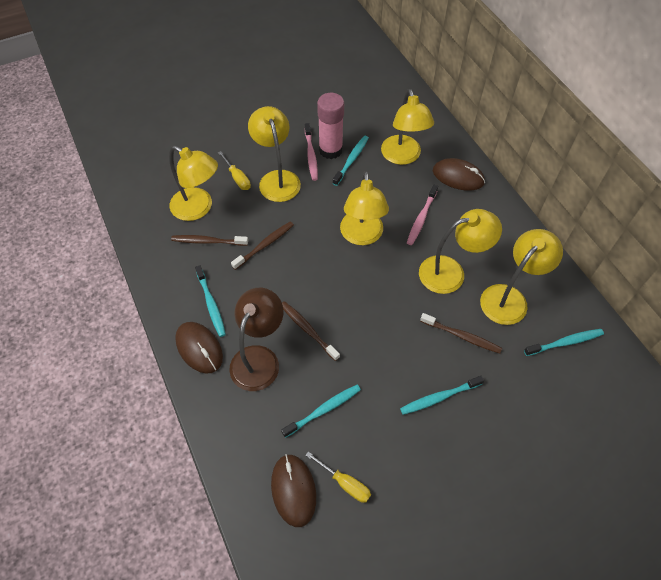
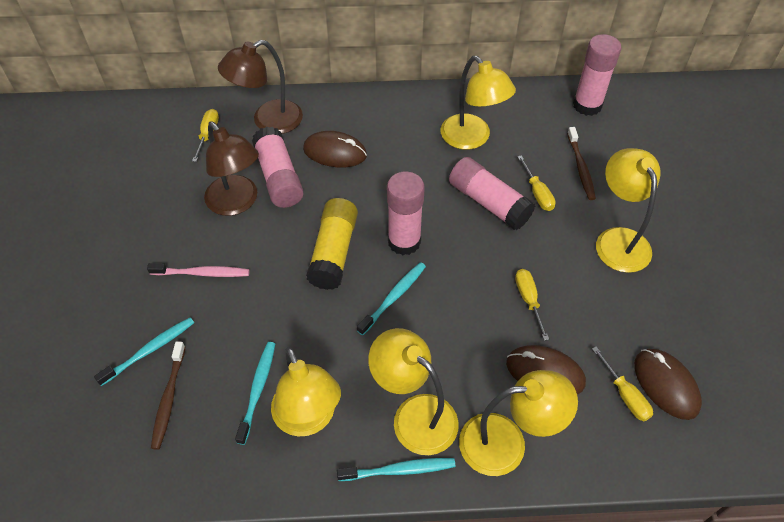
brown lamp: [229,288,283,391] = 1 -> [204,121,259,216] [218,40,303,134] = 2
brown toothbrush: [171,235,248,246] [231,221,294,270] [282,301,340,361] [420,313,502,354] = 4 -> [151,341,185,450] [567,127,596,200] = 2
pink glue stick: [317,93,344,159] = 1 -> [252,127,304,208] [387,172,425,255] [449,157,535,230] [573,34,621,116] = 4
pink toothbrush: [305,123,318,181] [407,185,438,245] = 2 -> [147,263,250,277] = 1
turquoise toothbrush: [195,265,226,337] [281,385,361,438] [333,136,369,186] [400,376,484,415] [524,329,604,356] = 5 -> [94,318,194,386] [235,342,275,445] [337,458,455,481] [357,262,426,335] = 4
yellow glue stick: none = 0 -> [306,198,358,290] = 1
yellow lamp: [169,146,218,221] [248,106,301,202] [340,171,389,245] [381,89,434,165] [419,209,502,294] [480,229,563,325] = 6 -> [271,347,341,436] [368,328,459,455] [441,56,516,150] [459,370,578,476] [596,148,661,273] = 5
yellow screwdriver: [218,151,251,190] [306,452,371,503] = 2 -> [192,109,219,162] [515,269,549,341] [517,155,556,211] [592,347,653,421] = 4

